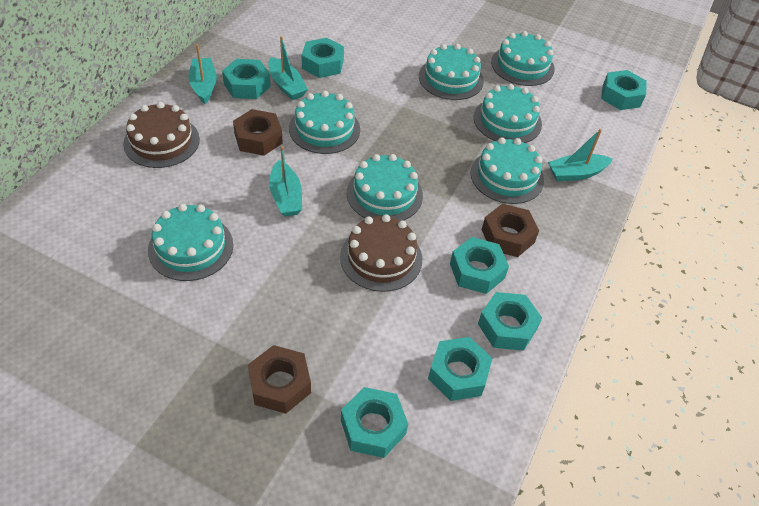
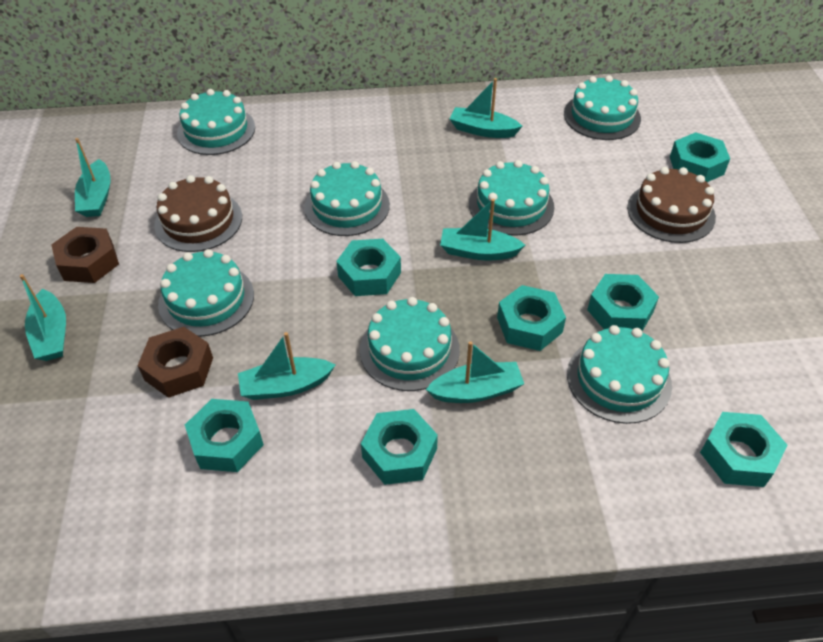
brown nut: [233,109,283,156] [248,345,311,414] [482,204,539,257] = 3 -> [51,227,119,283] [138,327,213,398] = 2
turquoise boat: [189,44,217,104] [268,36,308,100] [269,146,302,217] [548,129,613,182] = 4 -> [20,274,66,361] [75,138,111,217] [238,332,335,400] [426,341,524,403] [440,199,525,261] [450,78,522,138] = 6

